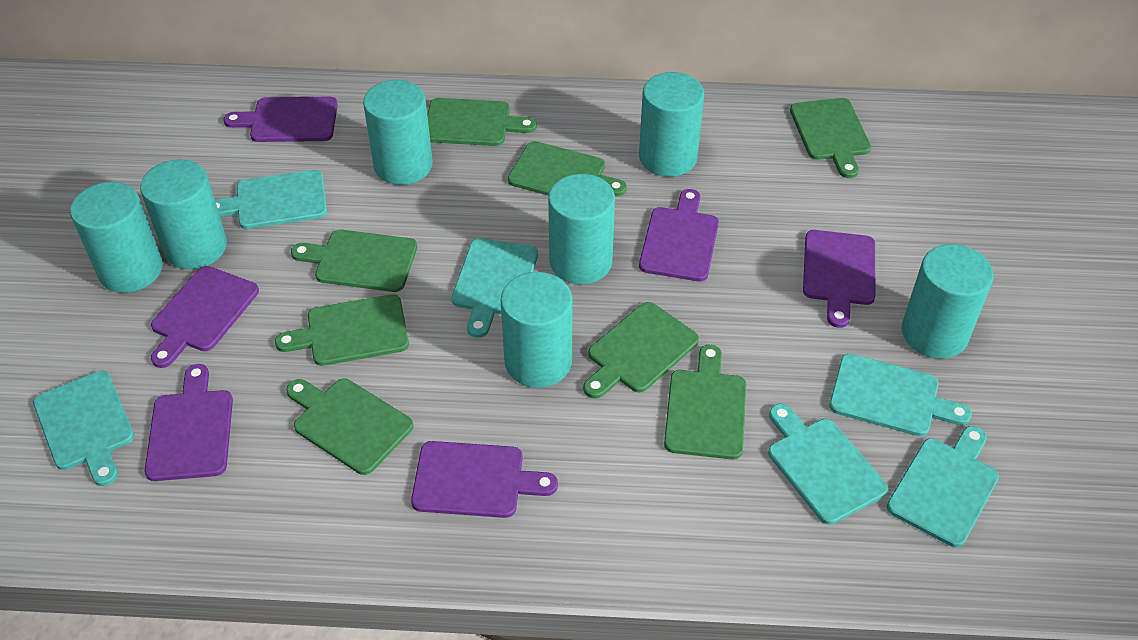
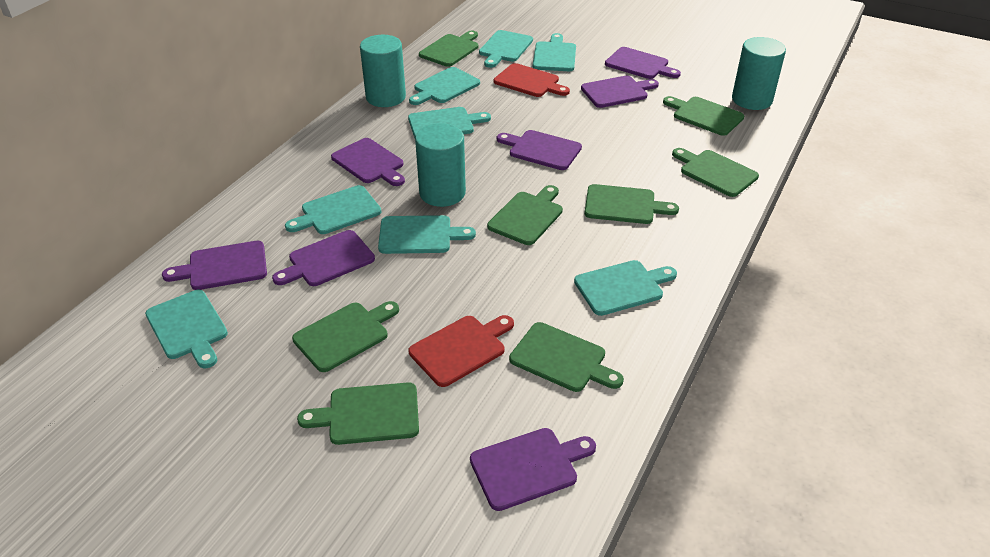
purple cutting board: [145,364,233,481] [151,266,259,368] [223,97,338,142] [411,441,558,518] [639,189,719,282] [803,230,875,328] = 6 -> [162,241,267,290] [272,230,375,286] [331,138,405,186] [470,428,596,511] [497,130,582,170] [581,76,659,108] [605,47,681,79] = 7
red cutting board: none = 0 -> [409,315,514,387] [494,63,570,97] = 2
turquoise cutting board: [33,371,134,486] [215,170,327,229] [451,238,538,338] [768,404,888,525] [829,354,972,436] [887,426,999,547] = 6 -> [145,290,228,368] [285,185,381,234] [378,215,476,254] [408,107,491,138] [409,67,480,105] [479,30,533,68] [533,33,576,71] [574,260,677,316] = 8
turquoise cylinder: [70,182,163,293] [140,160,227,269] [363,80,433,185] [500,272,572,388] [548,174,615,284] [639,72,704,177] [902,244,993,359] = 7 -> [360,35,406,107] [415,123,466,207] [732,37,786,110] = 3

